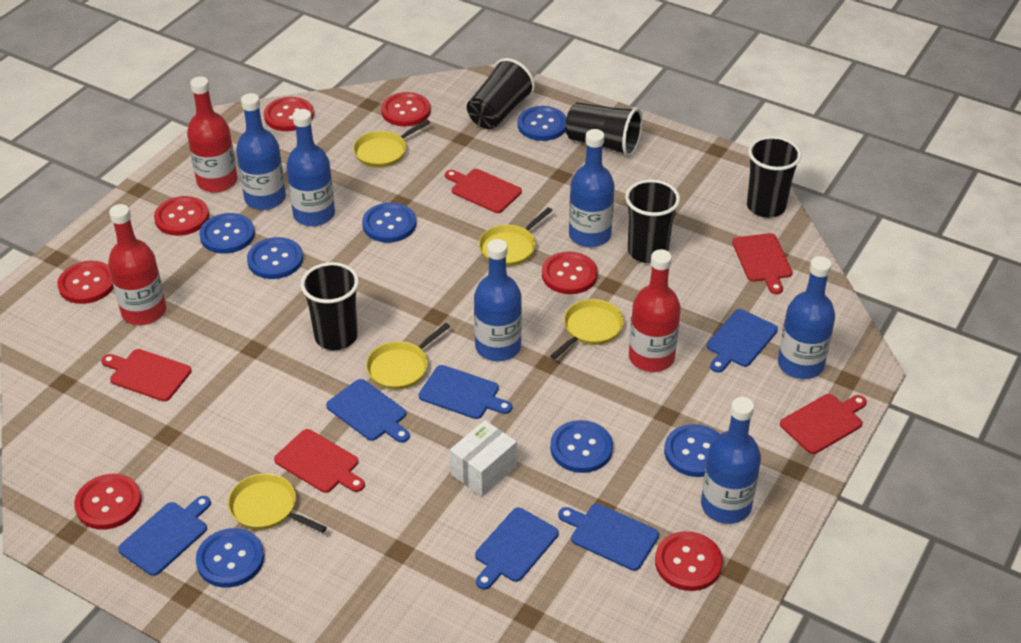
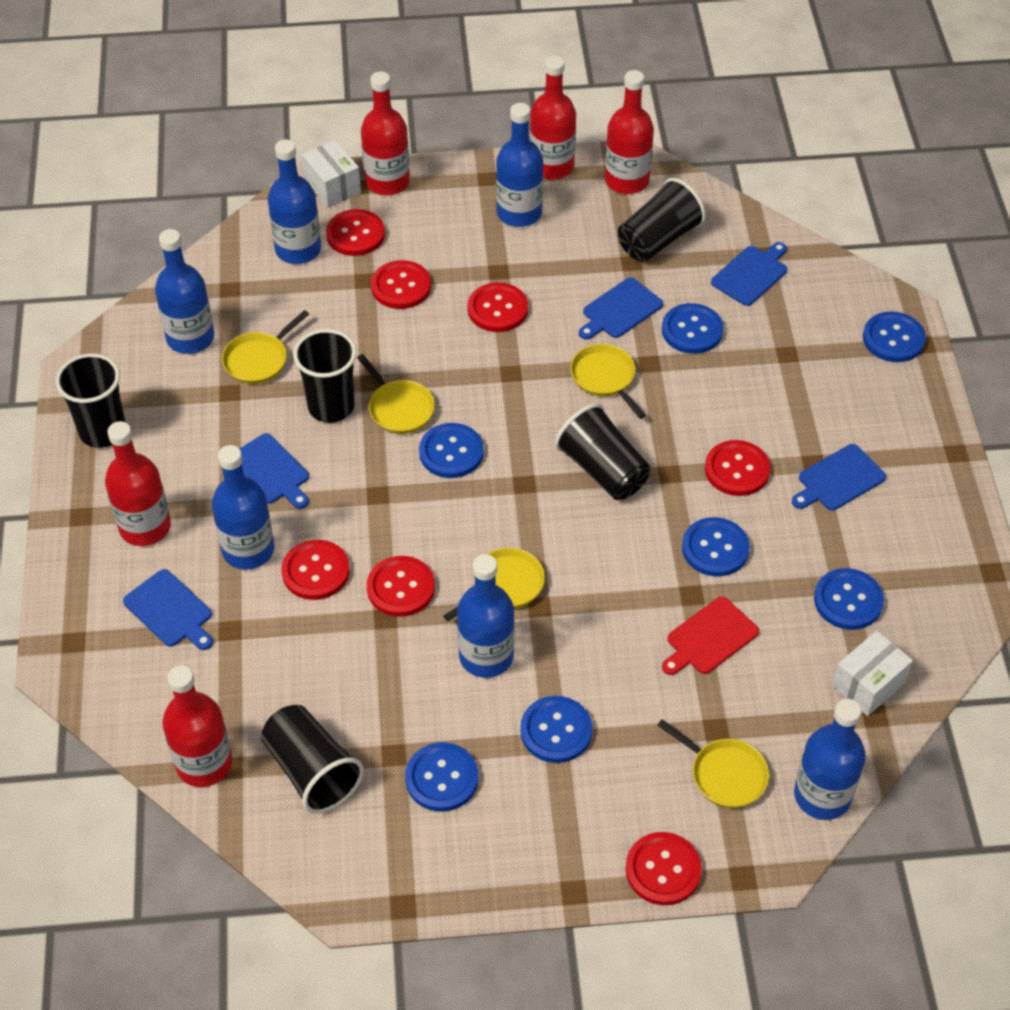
blue cutting board: [118,496,211,576] [326,379,410,443] [419,365,512,419] [475,508,559,590] [558,504,659,571] [707,309,778,373] = 6 -> [123,569,213,650] [240,433,309,509] [579,278,663,340] [711,242,787,306] [792,444,886,511] = 5
red bottle: [108,204,166,325] [187,77,238,193] [629,249,681,372] = 3 -> [105,421,171,546] [162,665,232,787] [361,71,410,195] [530,56,576,180] [605,70,654,194] = 5
red cutting board: [101,349,192,401] [274,429,365,493] [445,169,522,213] [732,233,792,294] [780,394,867,454] = 5 -> [662,597,759,675] = 1
white box: [450,420,517,496] = 1 -> [302,140,361,207] [832,631,913,716] = 2

